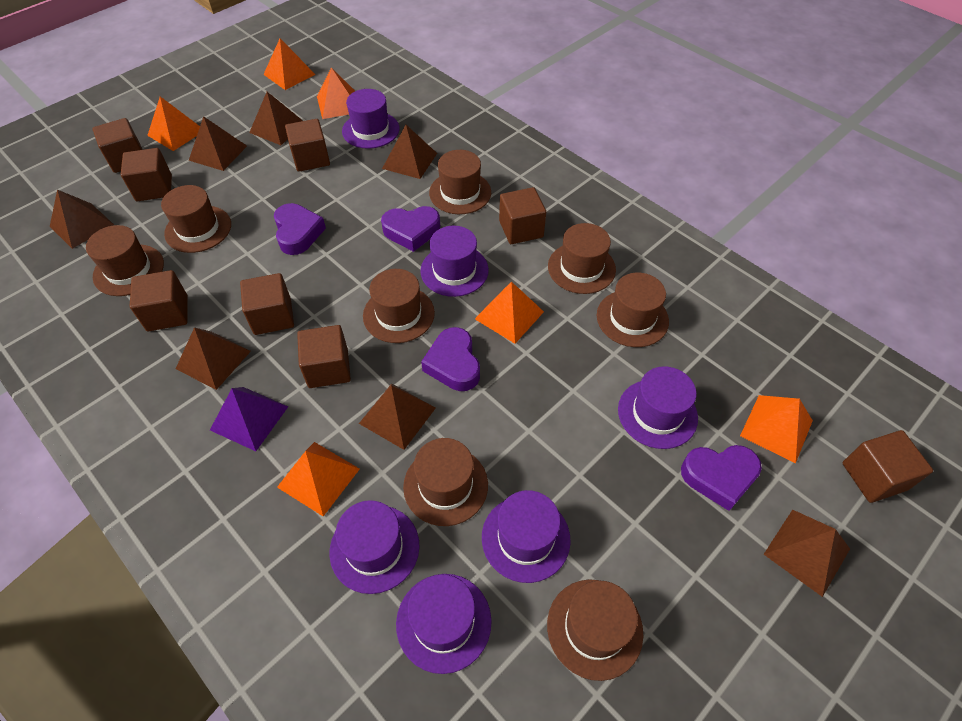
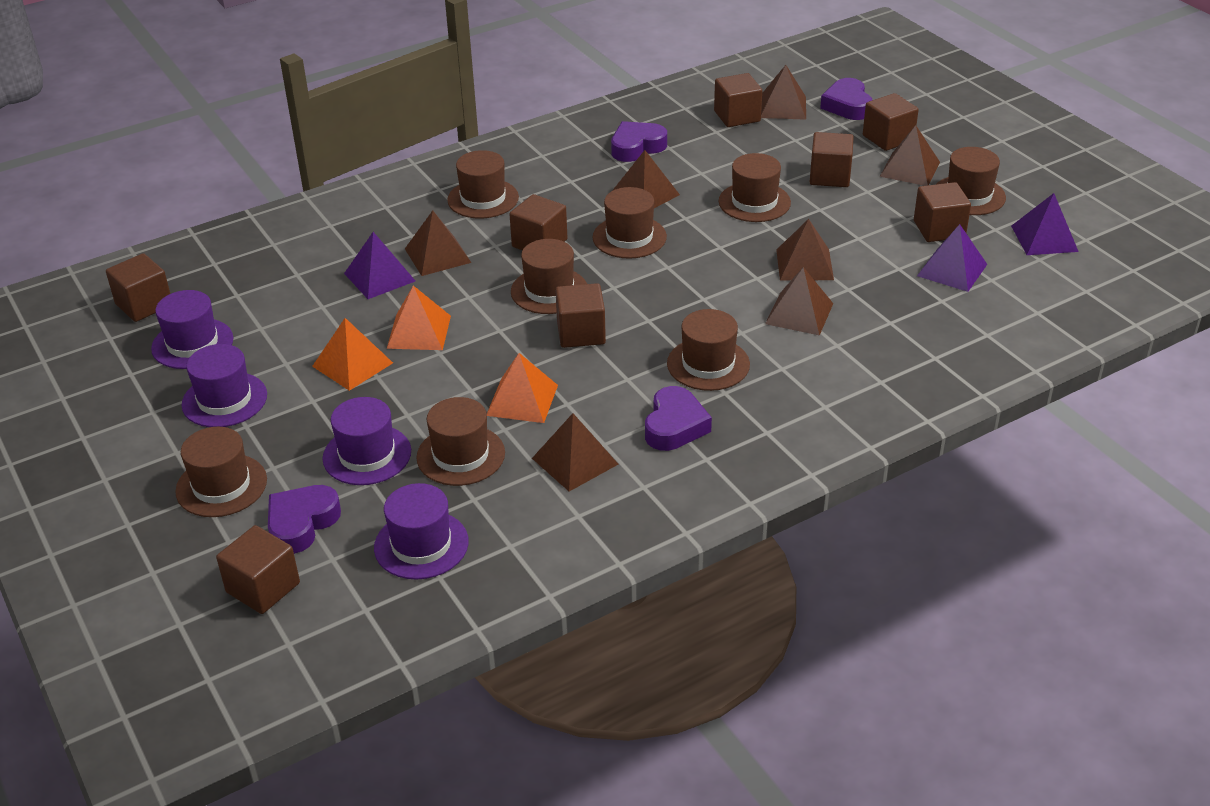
orange pyramid: [147,97,200,151] [263,38,316,90] [277,442,360,516] [317,68,355,119] [475,282,544,343] [740,395,813,464] = 6 -> [312,318,393,391] [387,286,451,350] [487,353,558,423] = 3
purple hat: [329,500,420,594] [342,89,400,149] [396,574,492,674] [420,226,489,297] [482,490,571,583] [618,366,698,449] = 6 -> [151,290,233,369] [181,344,267,427] [323,397,411,485] [374,483,469,580] = 4
purple pyramid: [210,387,288,451] = 1 -> [344,232,415,299] [917,224,987,292] [1011,193,1079,255] = 3

